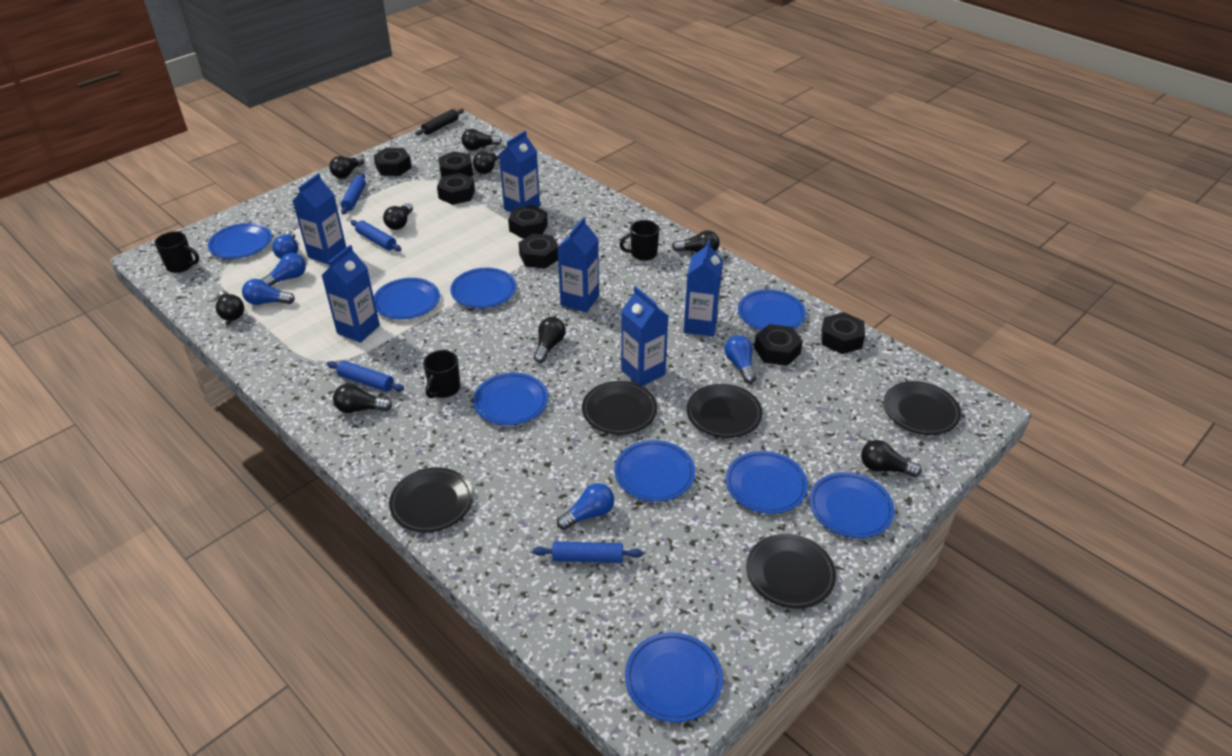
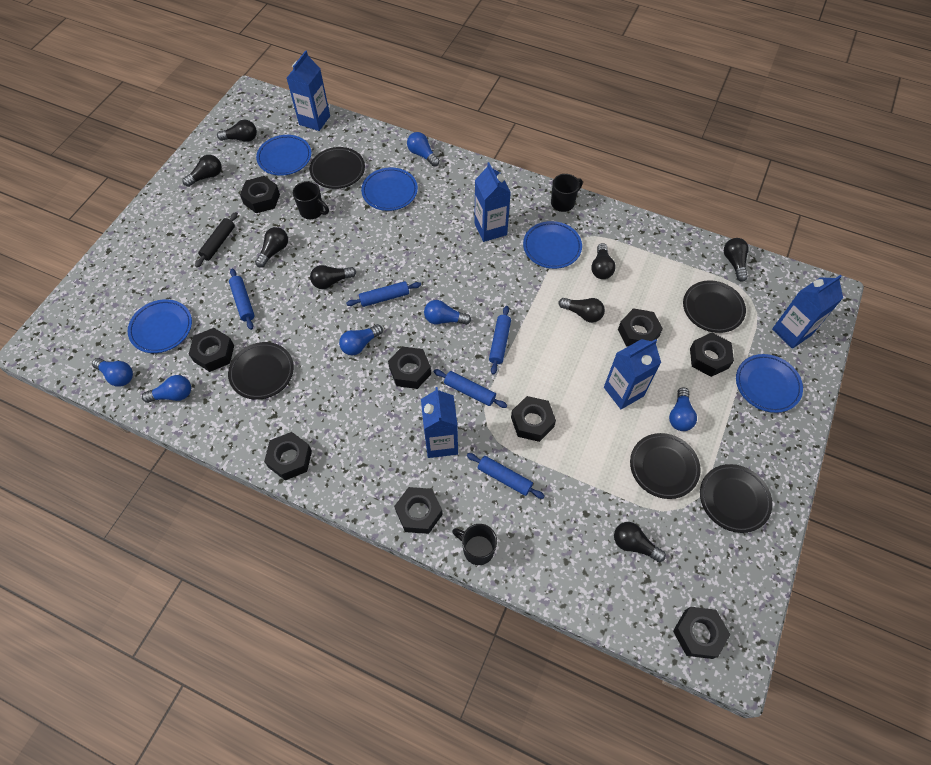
black light bulb: [216,290,244,321] [329,156,365,178] [333,384,392,413] [383,203,413,230] [461,129,502,150] [473,151,500,174] [534,317,566,363] [672,230,720,252] [861,440,922,477] = 9 -> [183,155,221,187] [217,119,257,142] [255,227,288,268] [310,265,356,289] [559,298,605,323] [591,243,615,279] [614,522,666,562] [724,238,749,282] = 8
black nut: [374,148,412,176] [437,173,475,205] [438,151,473,177] [508,205,548,239] [519,234,558,269] [754,324,803,366] [822,312,865,354] = 7 -> [189,328,234,372] [240,176,280,213] [264,432,312,480] [388,346,431,389] [394,487,443,534] [511,396,556,442] [618,308,663,347] [673,607,730,659] [690,332,734,377] = 9
blue carton: [293,173,346,265] [321,245,380,343] [499,131,540,213] [557,217,599,313] [621,286,668,386] [684,240,723,337] = 6 -> [287,50,330,131] [421,387,458,458] [474,162,511,242] [604,339,661,409] [772,275,843,349] = 5
blue light bulb: [242,279,295,305] [261,253,306,286] [272,231,298,259] [557,483,614,530] [725,335,756,383] = 5 -> [92,358,133,387] [142,375,191,403] [339,324,383,355] [407,132,440,167] [424,300,471,325] [669,387,697,431] = 6
blue plate: [208,223,272,259] [374,278,440,319] [450,268,516,308] [473,373,548,425] [615,440,695,502] [625,632,723,722] [726,451,808,514] [738,289,806,330] [809,472,894,538] = 9 -> [128,299,192,353] [256,135,311,176] [361,167,418,211] [523,221,582,269] [736,354,803,413] = 5
blue rolling pin: [327,361,404,392] [341,174,366,214] [350,220,402,251] [533,542,643,563] = 4 -> [229,269,255,330] [346,281,421,307] [434,369,507,408] [467,453,545,499] [489,306,511,374] = 5

